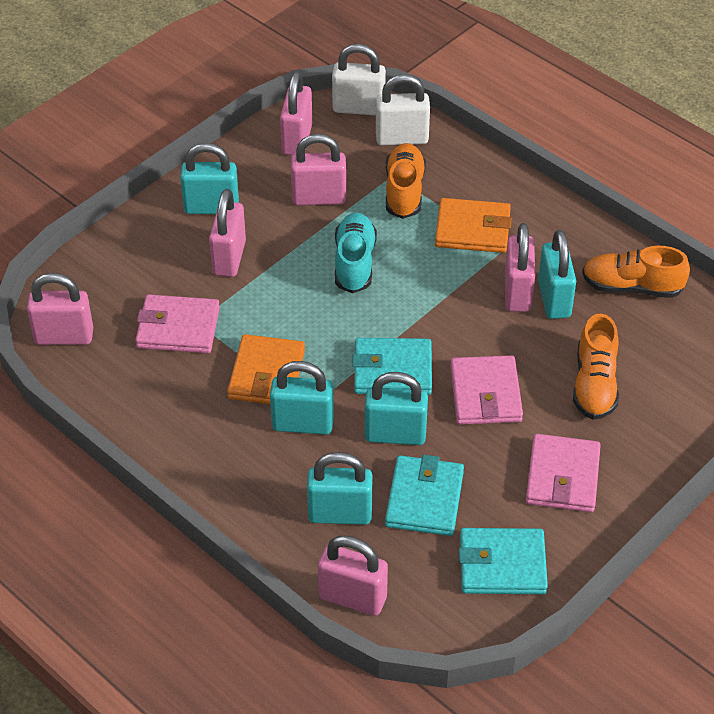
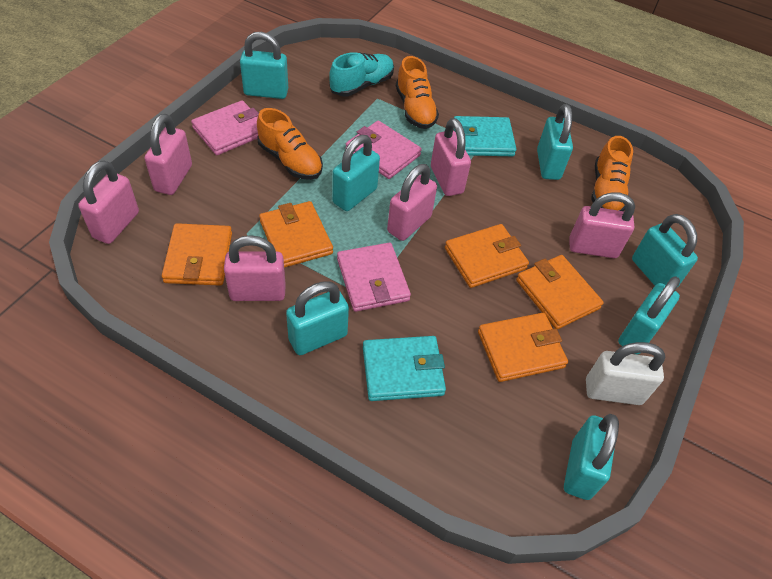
orange wallet: [227,334,305,404] [435,198,512,253] = 2 -> [162,223,232,286] [259,201,333,268] [445,224,529,288] [478,313,568,382] [516,255,604,329] = 5
turquoise padlock: [180,143,239,214] [270,361,334,435] [307,452,372,525] [364,372,428,445] [538,230,576,319] = 5 -> [240,32,288,99] [286,281,349,355] [332,135,380,211] [537,104,573,180] [564,414,619,500] [618,277,680,355] [632,214,698,286] = 7
turquoise wallet: [352,338,432,395] [385,455,464,536] [459,528,548,594] = 3 -> [363,336,446,401] [454,116,516,156] = 2
white padlock: [332,44,386,116] [376,74,430,145] = 2 -> [586,342,666,405] = 1

